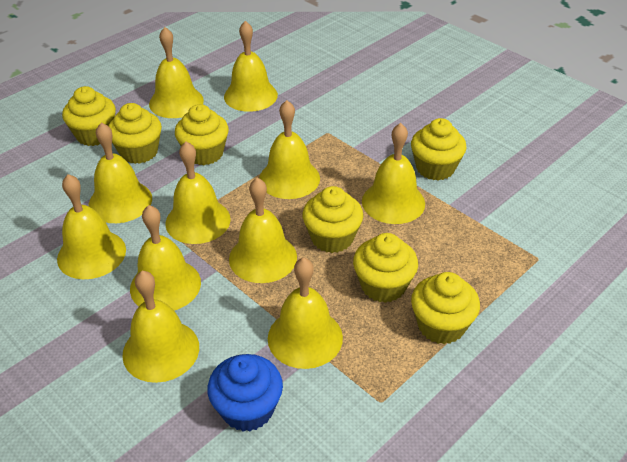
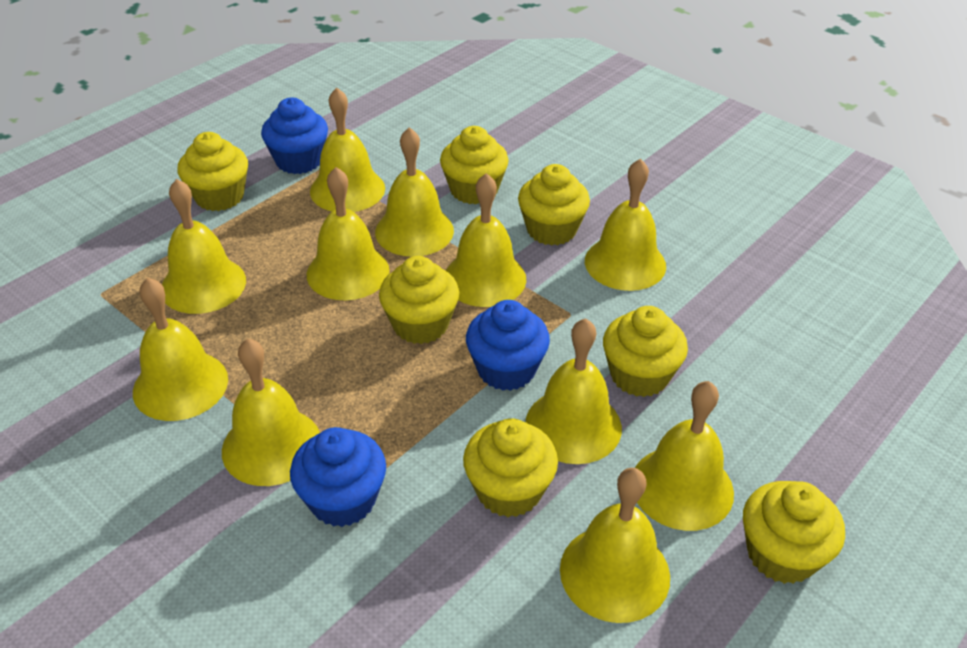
blue cupcake: [207,354,283,432] = 1 -> [261,98,328,174] [290,427,386,527] [466,300,550,391] = 3

